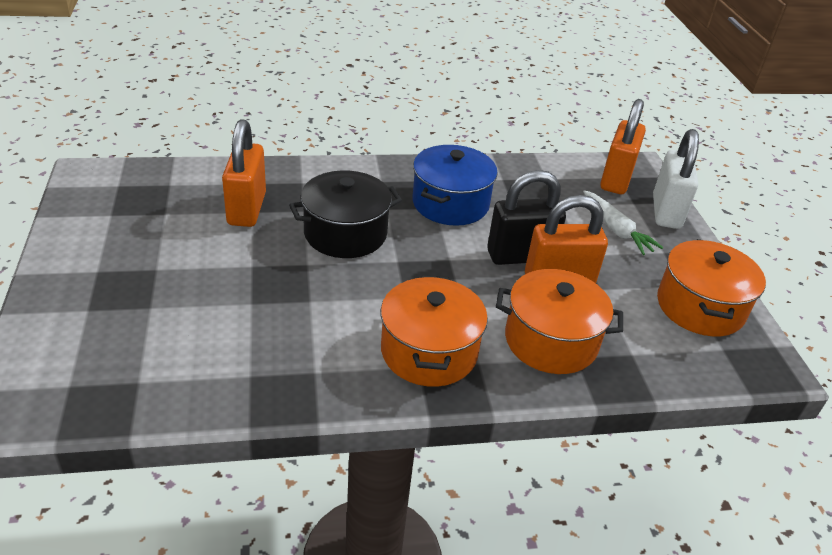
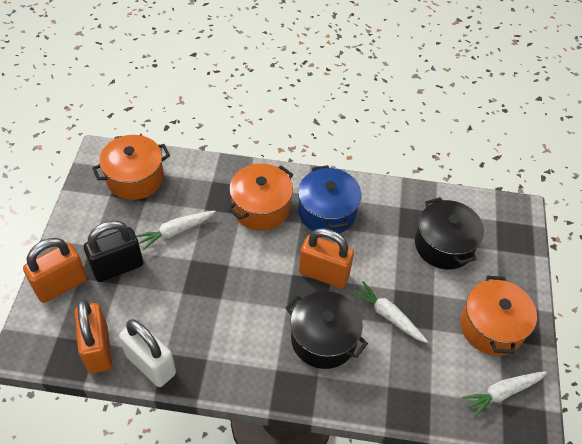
black pot: [289,170,402,258] = 1 -> [285,291,368,369] [415,197,484,270] = 2
white carrot: [583,190,663,255] = 1 -> [136,211,216,251] [351,281,428,343] [462,371,547,417] = 3

